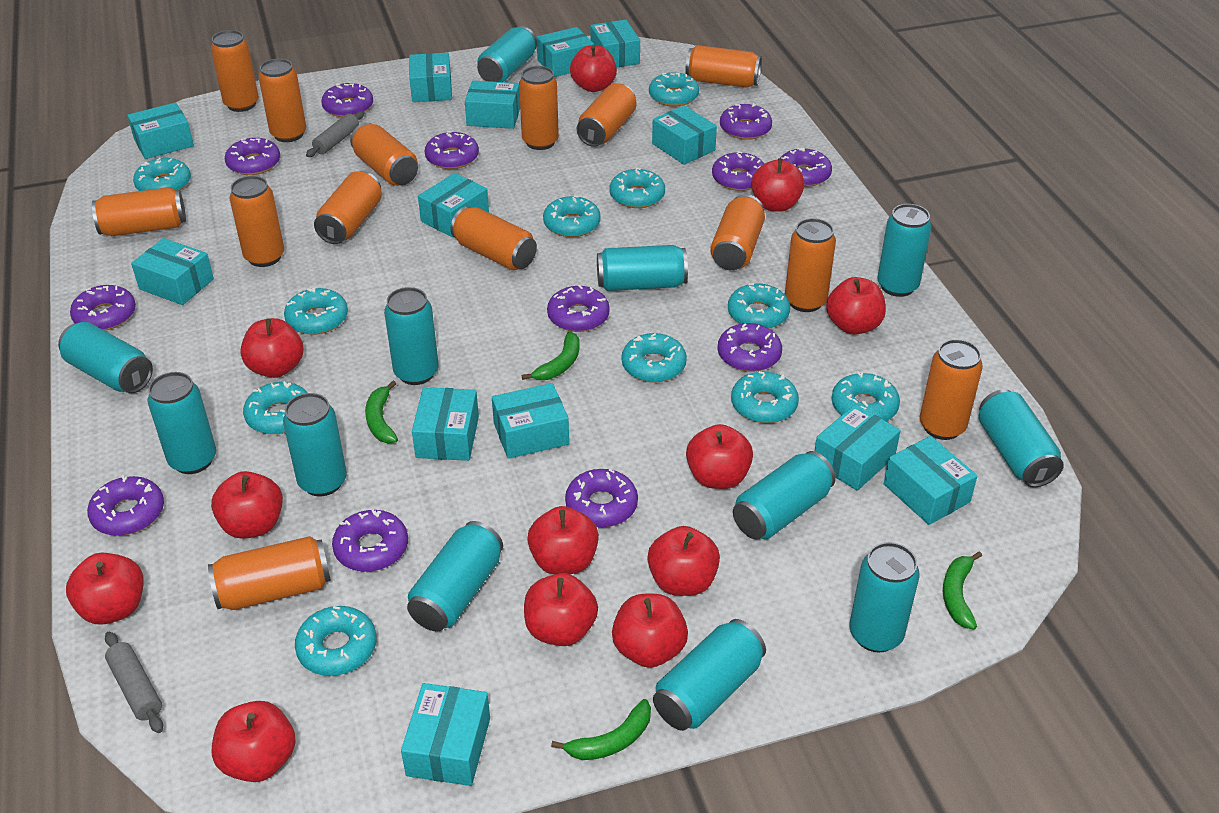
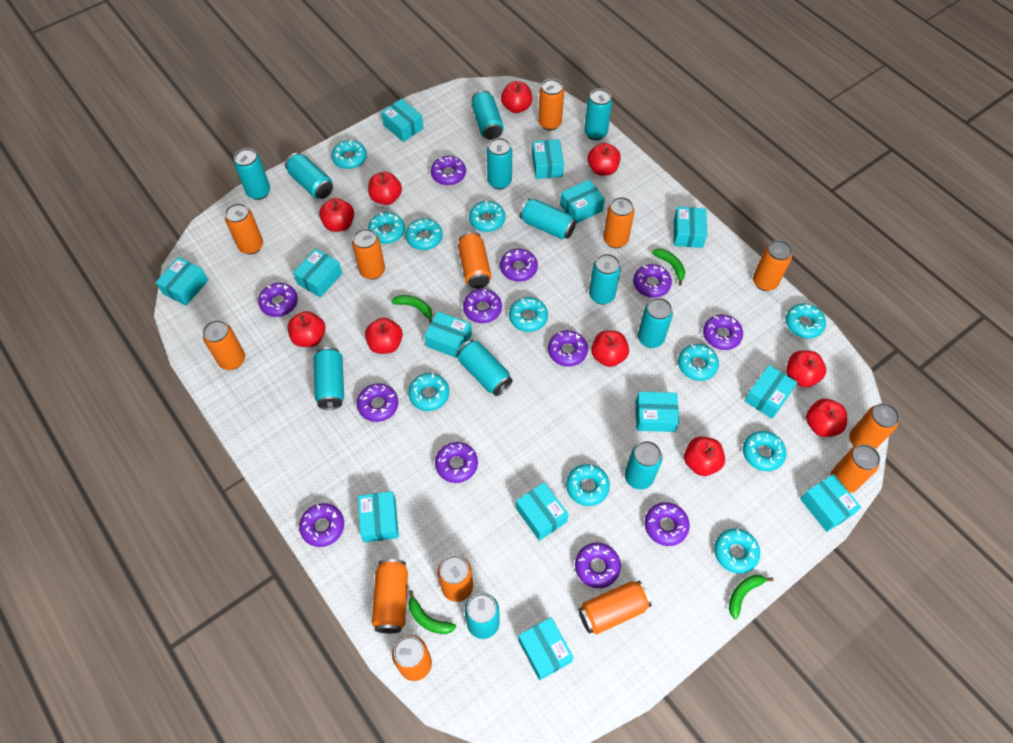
grey rolling pin: [105,631,163,733] [306,111,364,157] = 2 -> none = 0
orange can: [92,187,186,236] [208,536,331,610] [211,30,259,112] [229,176,284,267] [259,59,306,142] [314,171,382,244] [350,123,418,186] [450,206,537,270] [519,66,559,150] [577,83,637,147] [685,45,762,88] [710,194,765,270] [785,218,836,312] [920,339,983,440] = 14 -> [203,320,245,370] [225,203,263,254] [352,228,385,280] [372,559,408,633] [392,635,432,681] [438,555,473,602] [458,232,491,289] [538,79,564,131] [578,581,651,634] [603,197,635,248] [753,240,792,291] [830,444,880,493] [849,403,900,449] = 13
red apple: [66,553,143,624] [211,471,283,539] [212,701,295,782] [240,318,303,378] [524,573,598,646] [527,506,599,575] [570,45,617,92] [612,594,688,668] [647,526,720,596] [686,424,753,489] [751,158,805,212] [826,277,886,335] = 12 -> [288,311,325,347] [319,198,354,232] [365,318,403,354] [368,172,402,205] [501,81,532,113] [587,143,621,176] [591,330,629,367] [684,436,725,476] [786,350,826,387] [806,399,847,437] = 10

